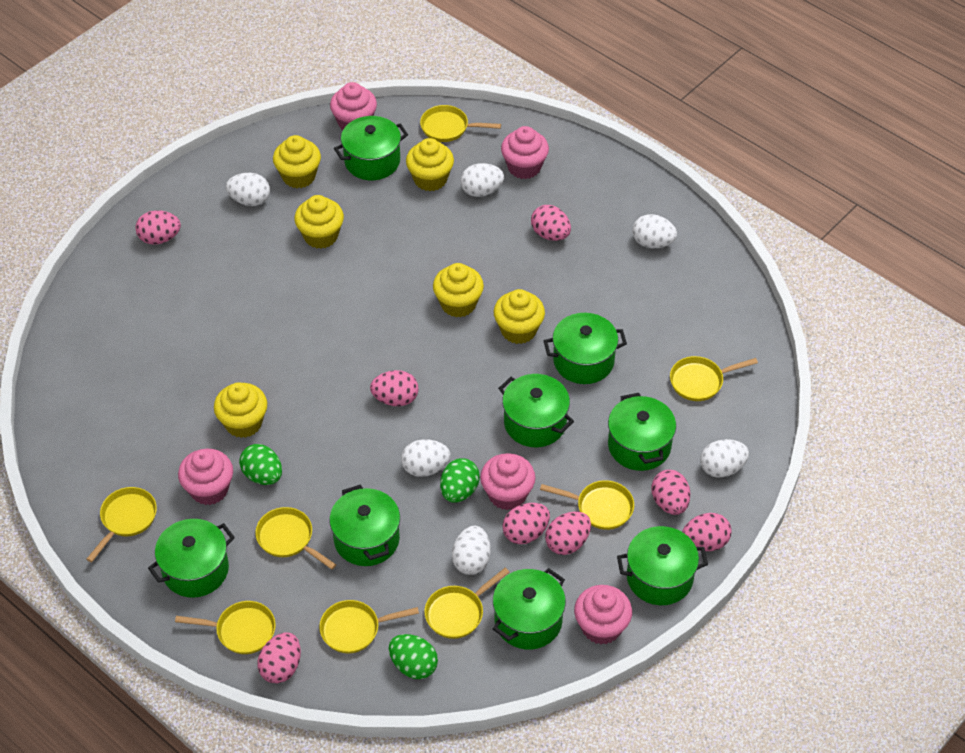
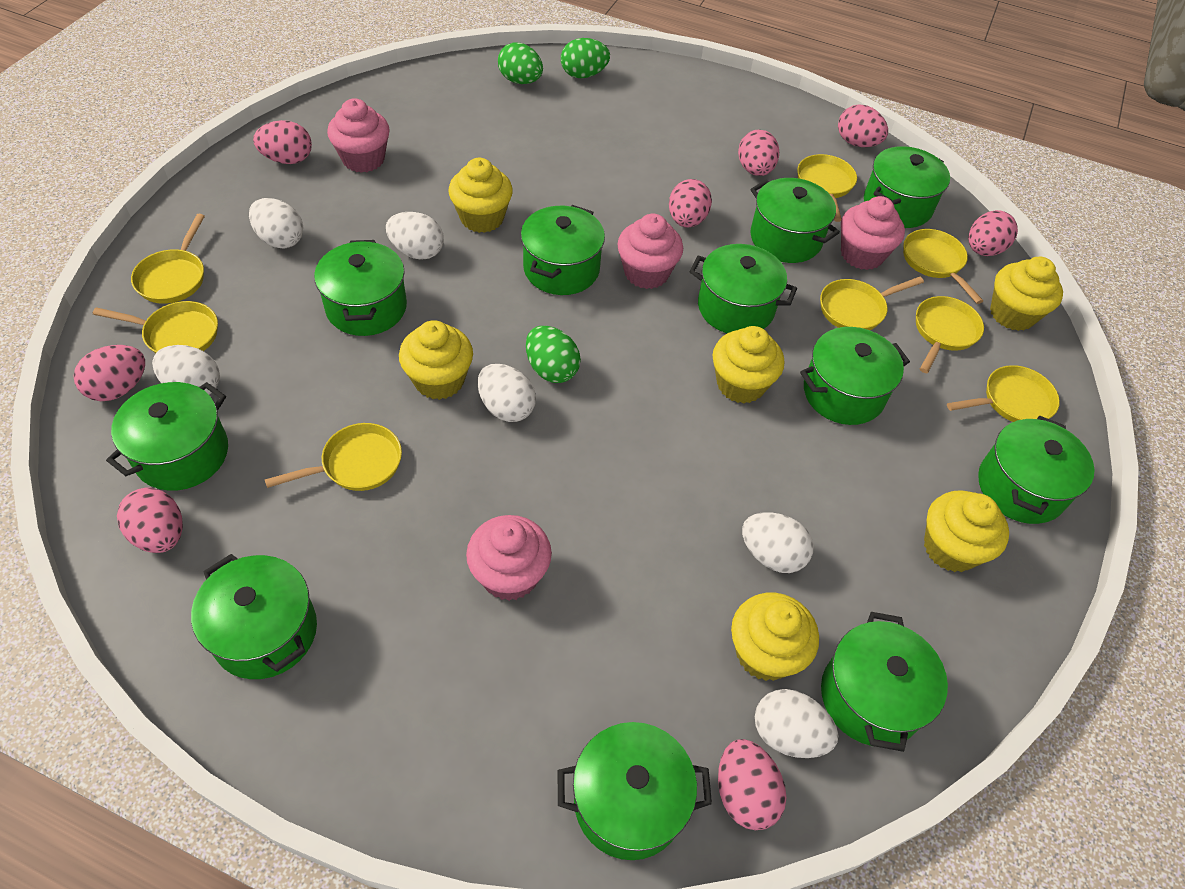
green pot: [148,519,235,598] [329,484,400,566] [334,116,408,180] [493,568,566,650] [498,374,574,447] [544,313,627,384] [608,393,676,471] [617,526,708,605] = 8 -> [106,382,228,491] [191,554,317,679] [314,240,407,336] [521,205,605,295] [558,722,712,860] [689,244,797,333] [750,178,840,263] [800,327,910,425] [821,612,948,752] [864,146,950,228] [978,416,1094,524] = 11
pink cupcake: [178,449,233,505] [330,82,377,130] [480,453,536,510] [501,126,549,179] [574,585,632,644] = 5 -> [327,98,390,173] [466,515,552,601] [617,213,683,289] [841,196,905,270] = 4

